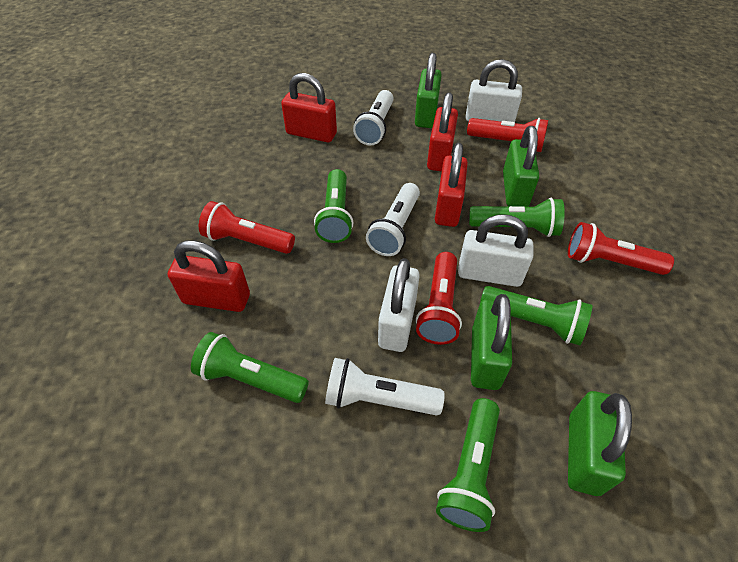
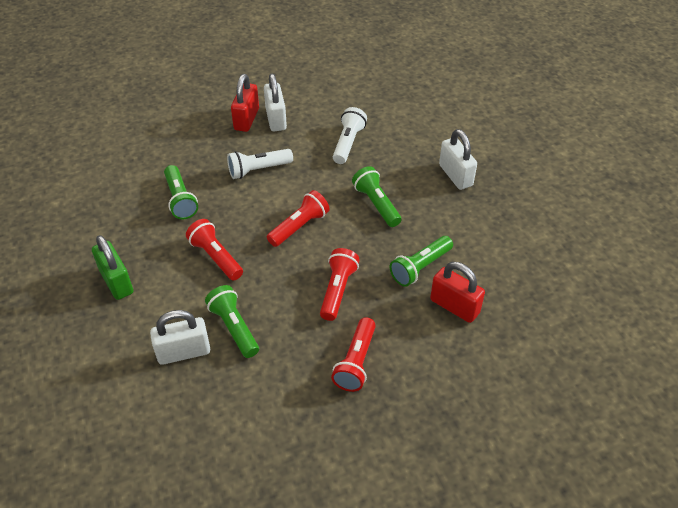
green flashlight: [191,332,309,403] [314,169,353,243] [436,398,500,532] [469,198,565,237] [480,286,592,346] = 5 -> [164,165,198,219] [205,285,259,358] [352,166,401,227] [390,236,453,287] = 4
green padlock: [415,53,442,128] [471,294,512,390] [503,126,539,207] [568,391,632,496] = 4 -> [92,235,133,300] = 1
red padlock: [168,240,250,312] [281,73,337,142] [427,92,458,172] [435,143,468,227] = 4 -> [231,74,259,132] [430,262,485,323] = 2
white flashlight: [325,358,445,415] [353,90,393,145] [366,183,420,256] = 3 -> [227,149,293,179] [333,107,367,164] = 2

